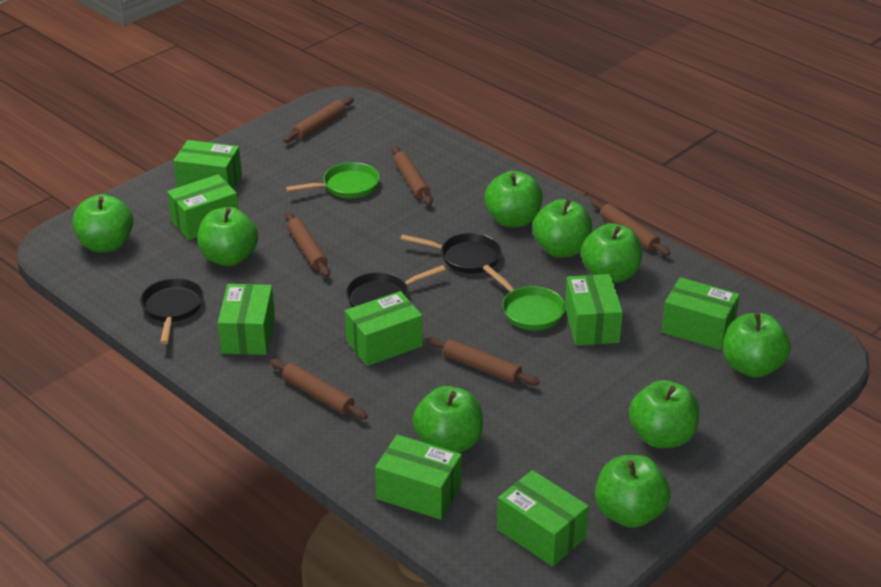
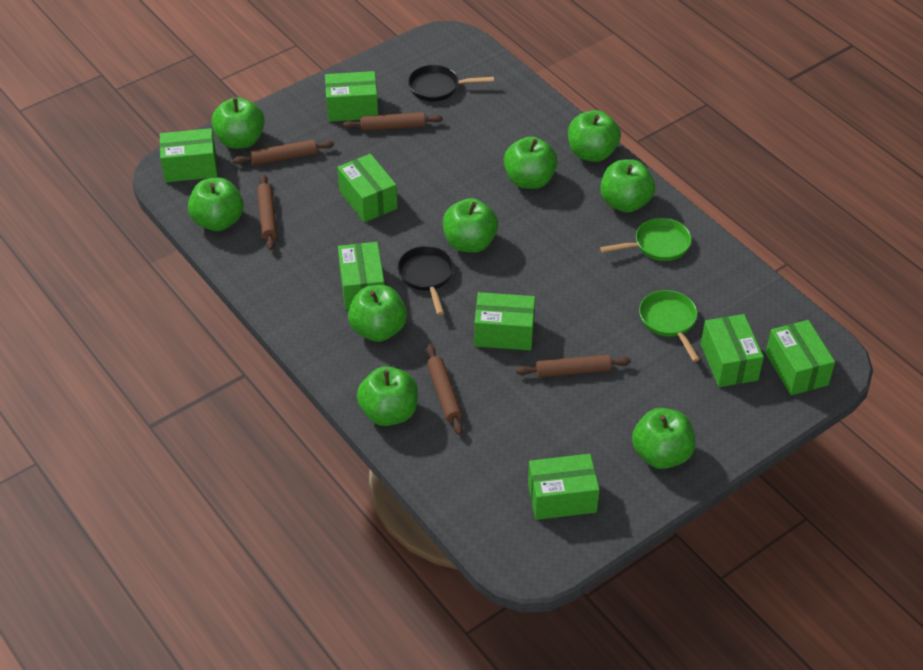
black pan: [140,278,204,344] [346,265,446,307] [401,233,501,273] = 3 -> [397,246,454,315] [408,65,494,101] = 2
brown rolling pin: [270,359,368,419] [283,97,354,143] [285,212,330,277] [392,146,432,205] [427,337,540,386] [591,199,670,256] = 6 -> [233,140,334,165] [257,174,277,250] [343,112,443,131] [426,345,463,435] [516,354,631,377] = 5

